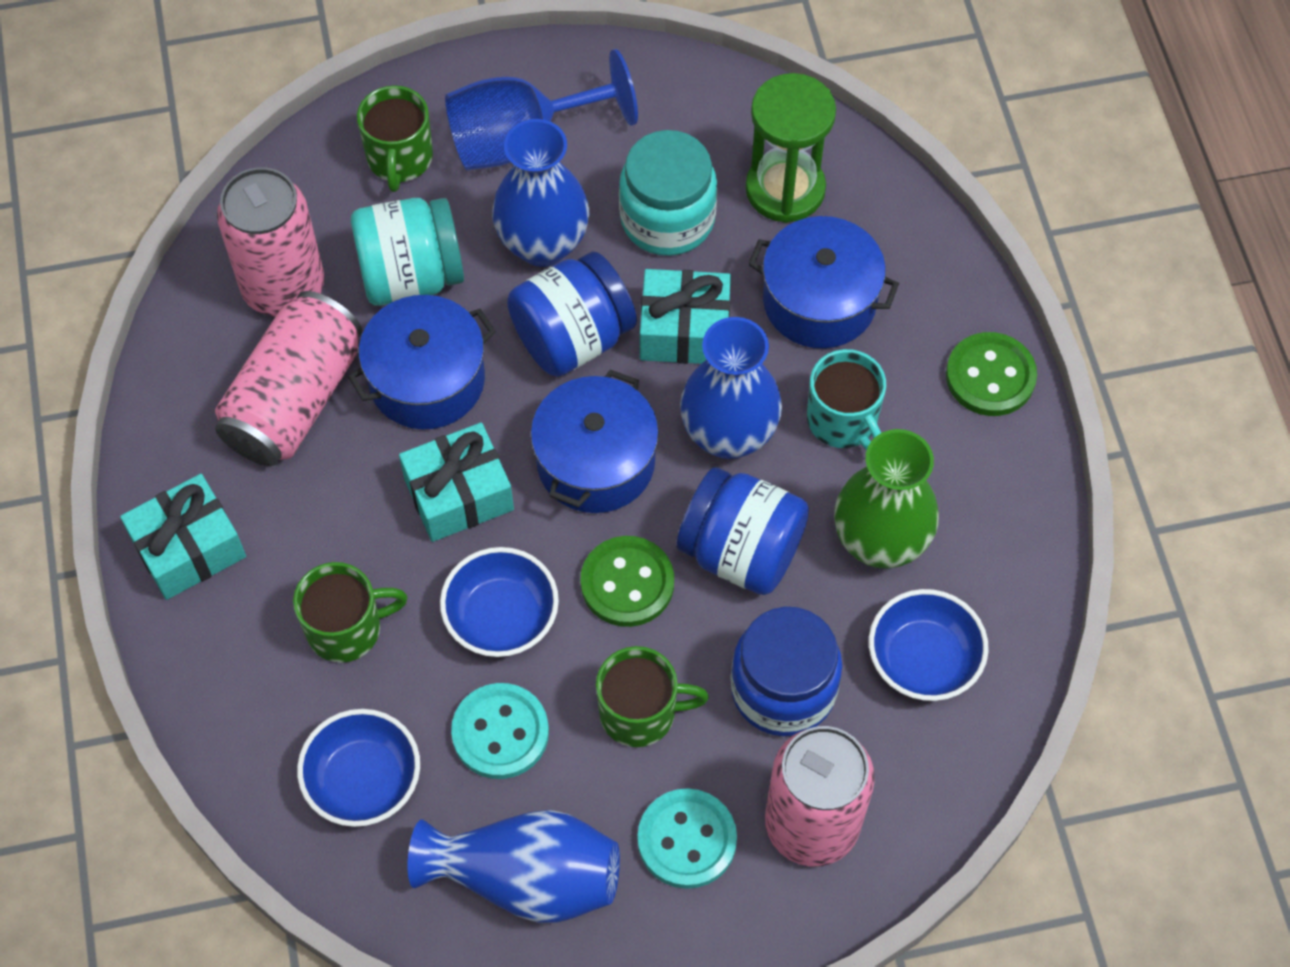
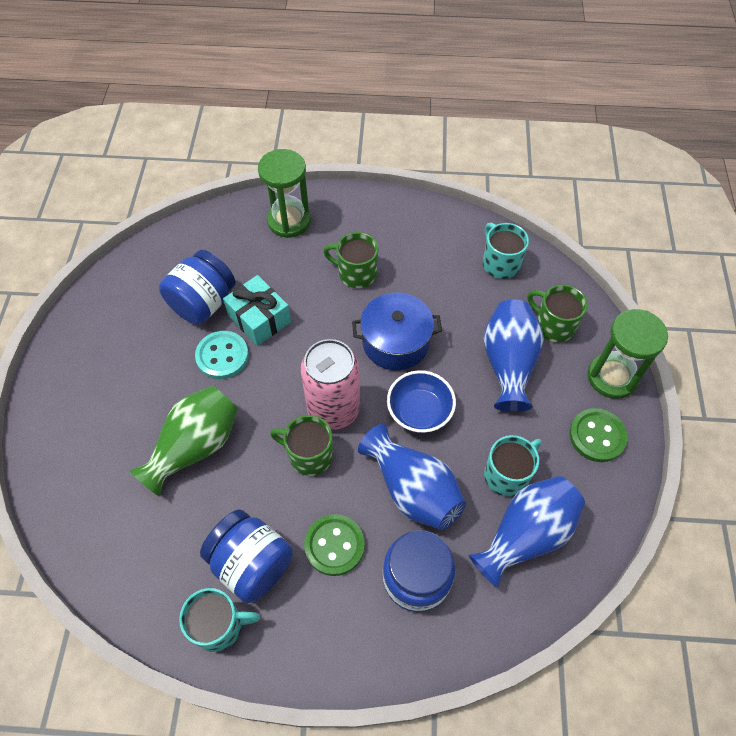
blue bowl: [297,709,420,827] [440,547,559,657] [869,589,989,701] = 3 -> [387,370,456,433] = 1
blue goblet: [445,49,638,171] = 1 -> none = 0
blue pot: [348,295,496,429] [531,369,659,513] [748,216,899,348] = 3 -> [352,292,442,371] = 1
green hourglass: [745,73,836,223] = 1 -> [258,149,311,238] [588,309,668,399] = 2
pink can: [215,291,362,466] [217,167,325,317] [765,726,875,867] = 3 -> [300,339,360,430] = 1
turquoise button: [451,683,549,779] [638,788,737,889] = 2 -> [195,331,249,379] = 1
turquoise gift: [120,474,246,600] [399,423,514,542] [640,269,731,364] = 3 -> [223,275,291,346] = 1
turquoise jar: [351,198,464,306] [619,130,717,256] = 2 -> none = 0
turquoise mug: [807,349,886,450] = 1 -> [179,588,260,652] [483,223,529,279] [484,435,542,497] = 3

